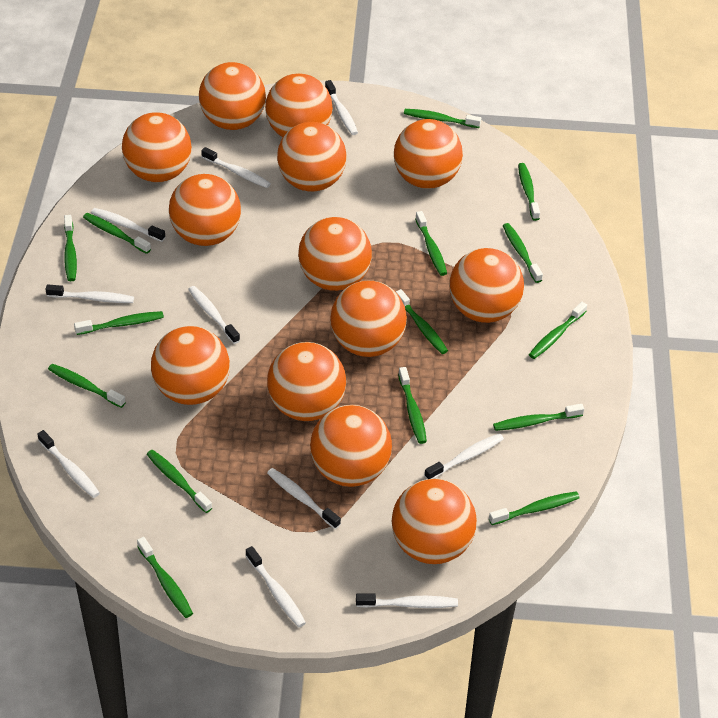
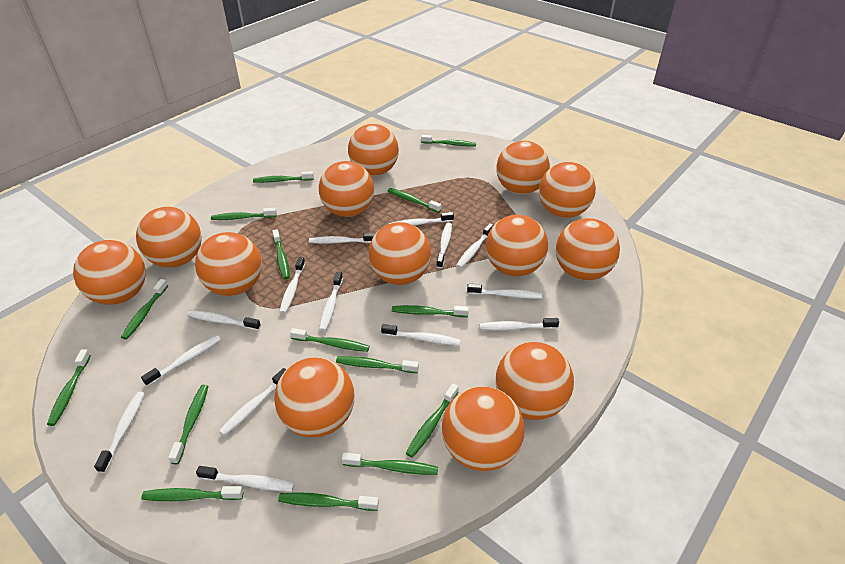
white toothbrush: [37,430,100,498] [46,284,134,303] [91,208,165,242] [188,286,240,344] [201,147,271,188] [246,546,306,627] [267,468,341,529] [325,80,358,135] [356,593,458,608] [424,433,504,479] = 10 -> [94,392,145,473] [141,335,221,387] [187,310,261,330] [196,466,294,492] [219,368,287,436] [280,257,305,314] [309,233,376,244] [319,271,343,331] [381,324,461,346] [389,212,454,226] [436,223,452,269] [456,223,494,268] [467,284,542,299] [479,318,559,330] = 14

